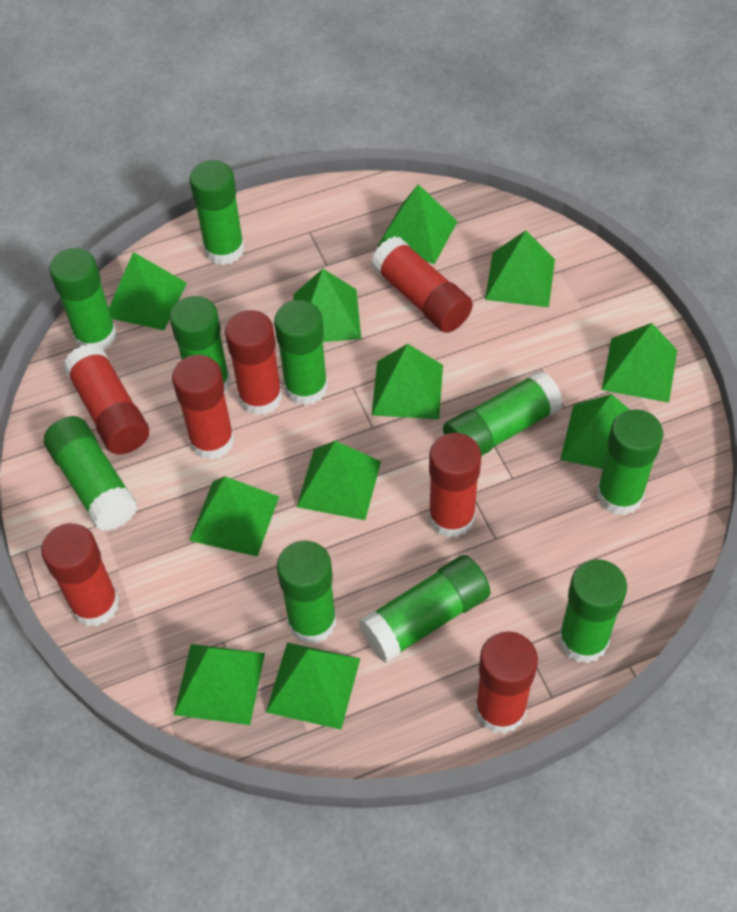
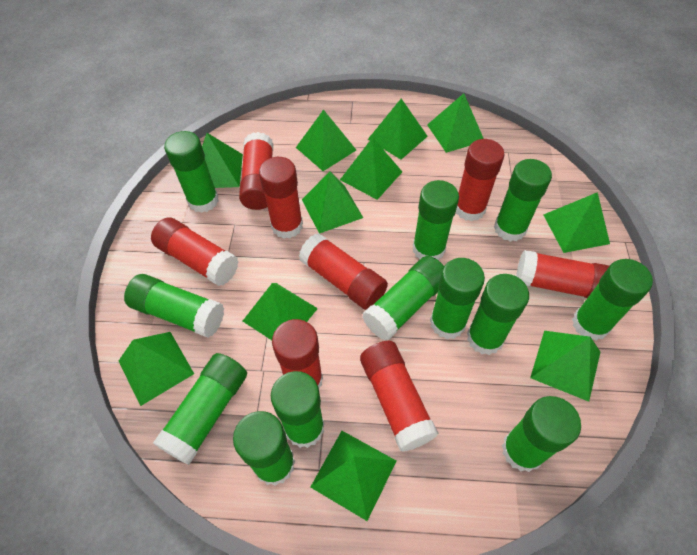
green glue stick: [44,416,138,531] [49,248,117,350] [170,296,230,394] [189,160,245,265] [274,300,328,406] [277,540,336,644] [359,555,491,663] [443,371,563,456] [559,559,627,664] [597,409,663,515] = 10 -> [124,274,224,338] [153,353,247,465] [164,131,219,213] [233,411,295,486] [271,371,324,448] [362,256,444,341] [413,180,459,261] [430,258,485,339] [467,274,529,355] [494,159,552,242] [502,396,581,472] [572,259,653,341] = 12
red glue stick: [41,523,119,626] [63,344,149,455] [172,355,235,460] [225,310,282,415] [371,236,473,333] [429,433,481,538] [475,631,538,734] = 7 -> [151,218,238,286] [239,132,273,210] [259,157,303,239] [272,319,323,388] [299,233,388,310] [360,341,439,452] [456,139,505,221] [516,250,609,298] = 8

